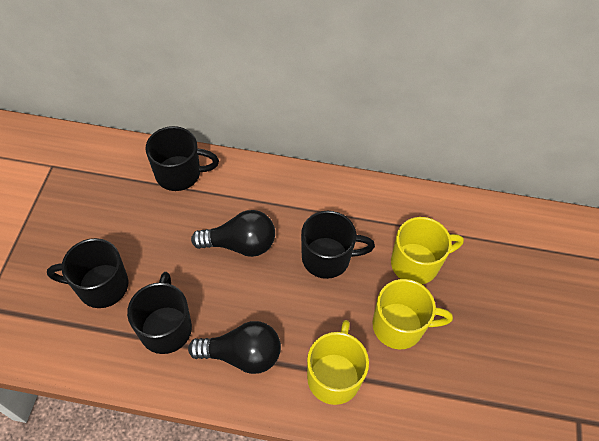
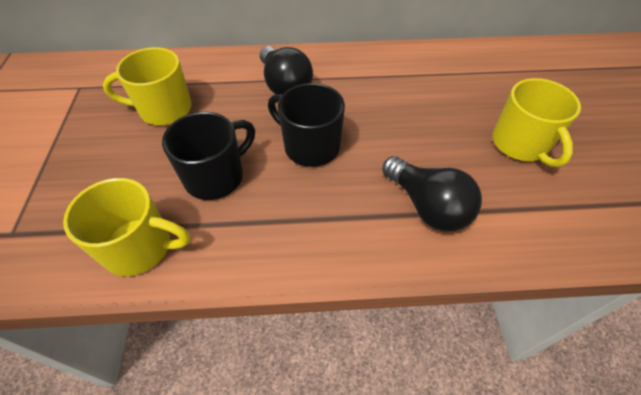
black mug: [47,238,128,308] [127,272,192,354] [146,126,219,191] [301,211,375,279] = 4 -> [162,112,255,200] [268,83,345,167] = 2

